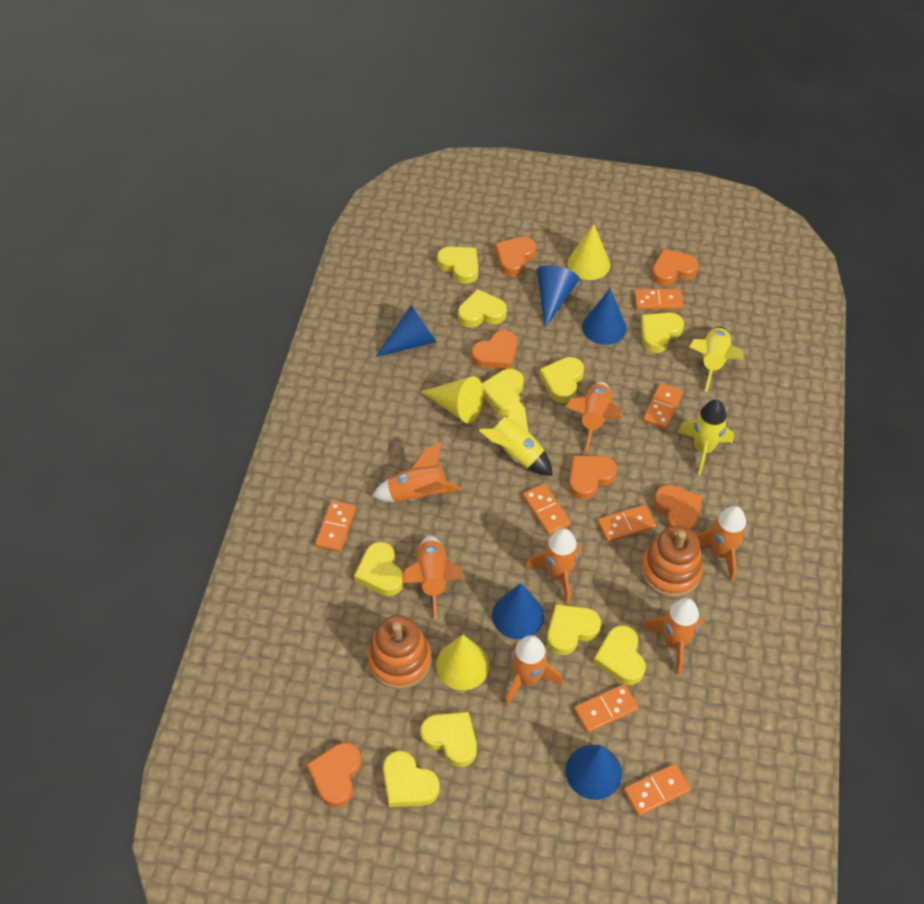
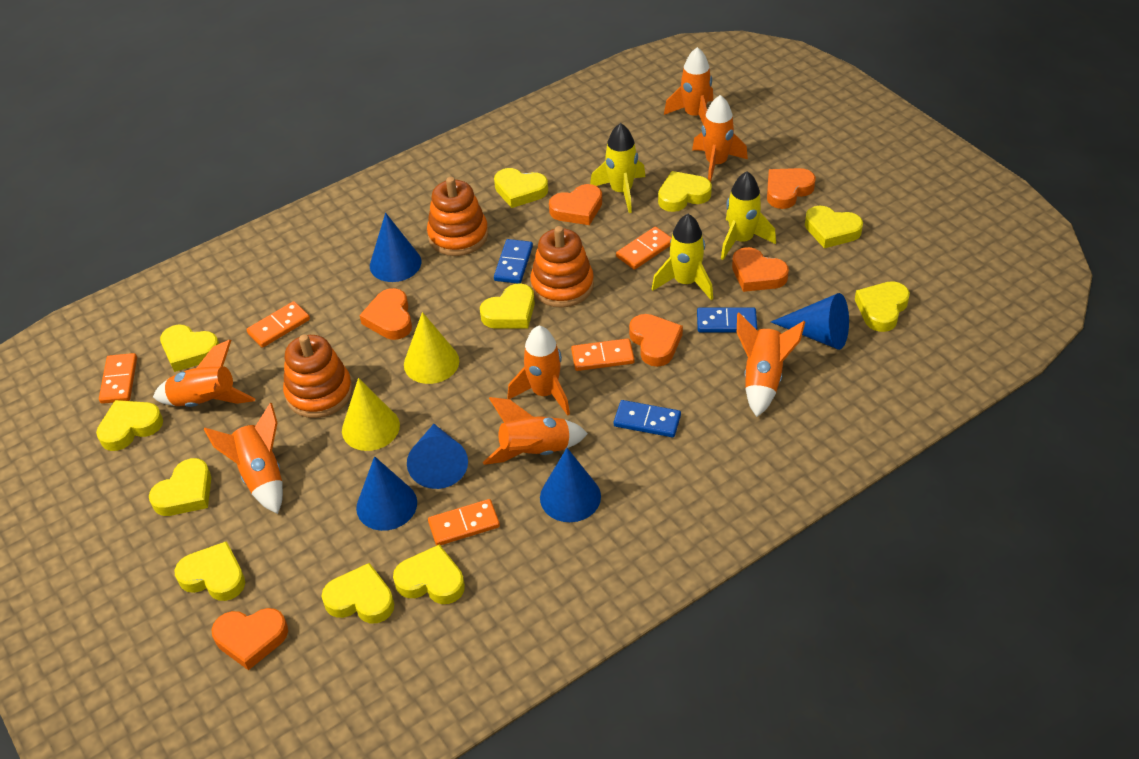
blue domino: none = 0 -> [494,239,533,284] [614,400,681,437] [697,307,757,332] = 3
orange domino: [315,500,356,552] [523,484,571,535] [574,684,639,733] [597,505,656,542] [624,763,691,816] [634,289,684,310] [643,383,683,429] = 7 -> [99,353,137,404] [246,301,310,348] [428,499,500,545] [571,338,635,371] [616,227,672,270] = 5
orange stacking toy: [368,615,432,689] [641,525,703,597] = 2 -> [283,334,353,418] [427,177,488,256] [530,226,594,308] = 3
yellow cone: [421,376,484,423] [436,635,489,690] [567,224,610,280] = 3 -> [342,378,400,451] [404,312,459,384] = 2
yellow heart: [354,542,404,596] [383,751,440,807] [420,712,477,767] [437,247,479,284] [458,289,507,328] [482,369,524,416] [539,357,584,403] [547,604,601,655] [593,626,646,685] [641,313,684,353] = 10 -> [96,400,163,451] [149,458,211,516] [160,325,219,372] [175,541,245,601] [322,563,394,623] [393,544,465,604] [480,283,535,328] [494,168,548,208] [658,171,712,212] [805,206,863,248] [855,281,910,332] = 11

